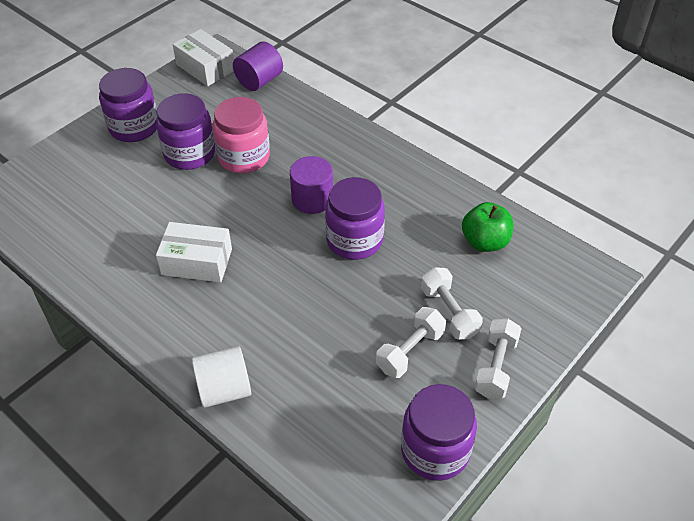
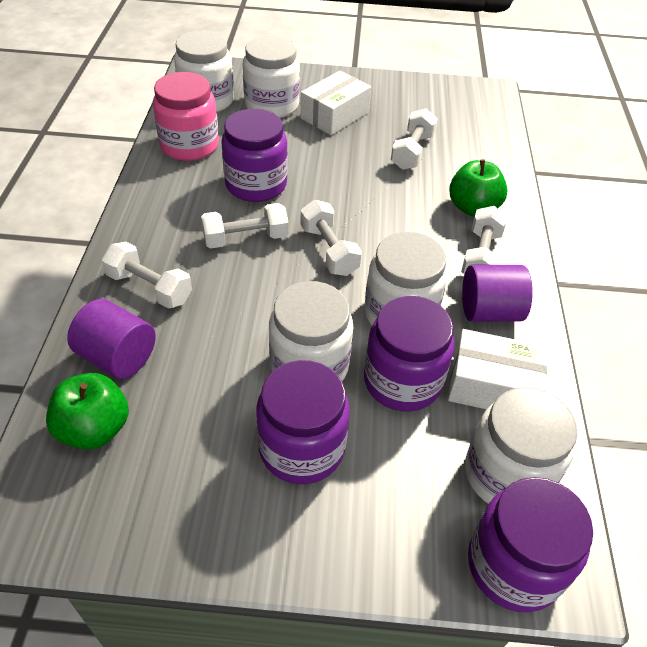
green apple: [462,202,513,252] = 1 -> [46,373,129,450] [449,159,508,217] = 2
white cylinder: [192,346,251,408] = 1 -> none = 0
white dumbbell: [376,307,446,378] [421,267,483,340] [474,318,522,399] = 3 -> [102,242,192,309] [201,203,289,248] [300,200,362,276] [391,108,438,170] [461,206,508,275] = 5
white jar: none = 0 -> [174,30,234,112] [243,35,300,118] [269,281,353,381] [365,232,448,325] [465,387,578,504] = 5

